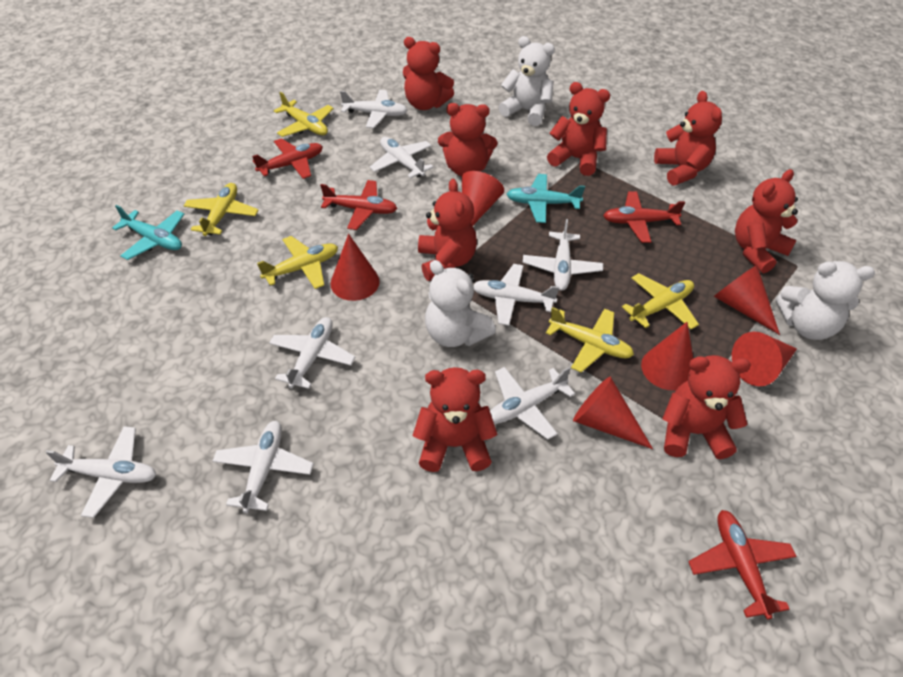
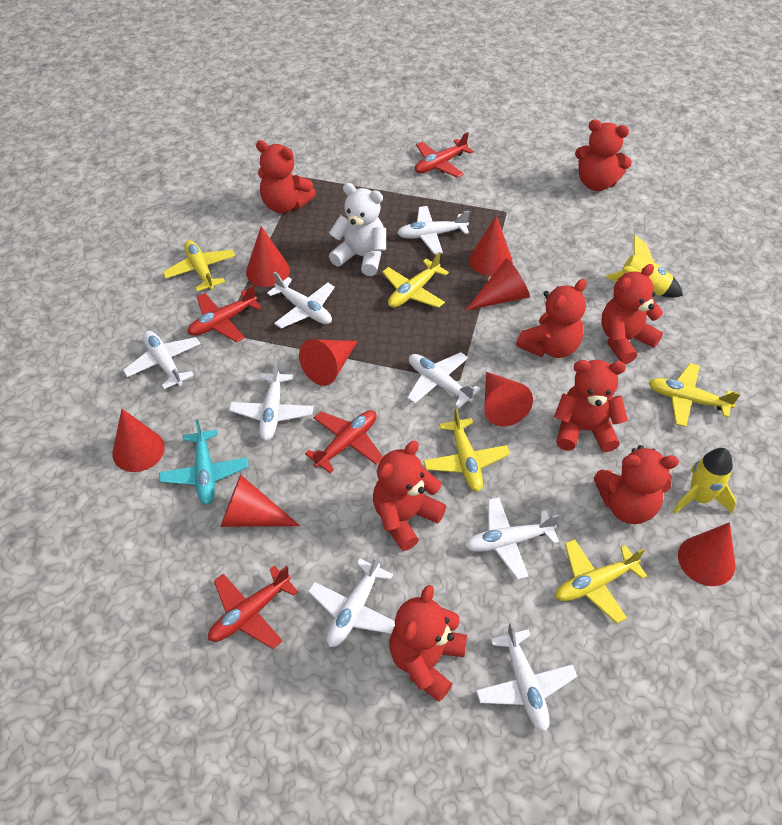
red cone: [330,234,380,301] [462,171,504,226] [573,377,653,449] [641,322,693,391] [714,265,780,335] [732,332,797,386] = 6 -> [112,409,165,472] [221,475,300,527] [246,226,290,287] [299,339,358,386] [465,258,530,311] [469,215,513,276] [484,372,533,426] [678,522,735,586] = 8
turquoise plane: [112,205,184,260] [506,174,585,223] = 2 -> [159,419,249,505] = 1
white teddy bear: [425,260,496,347] [499,36,555,126] [776,261,875,340] = 3 -> [329,183,386,276] = 1
yellow rocket: none = 0 -> [605,235,683,298] [673,448,736,514] = 2

